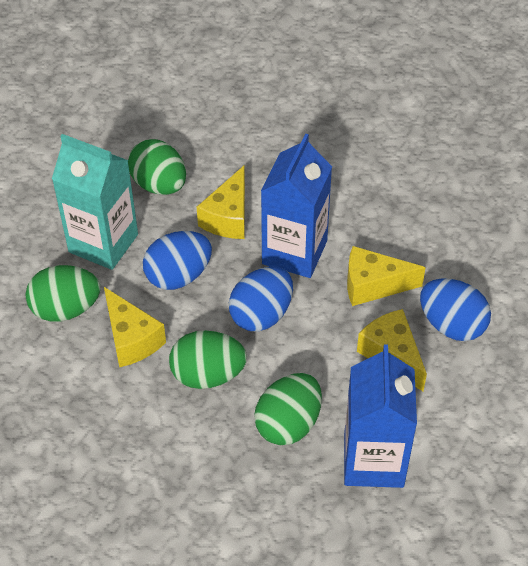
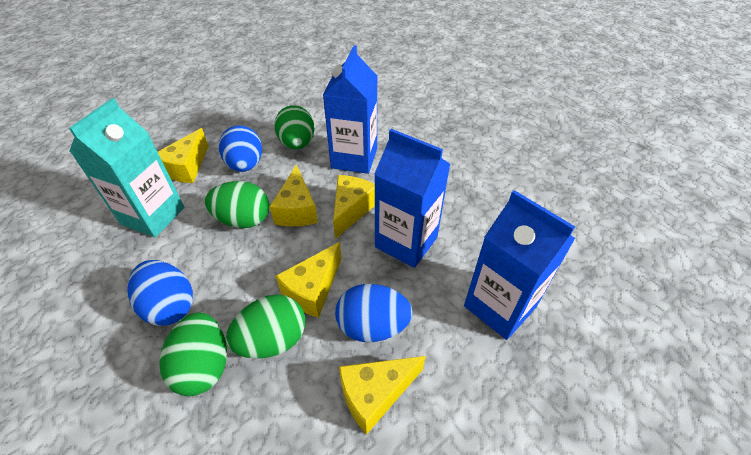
blue carton: [261,133,332,278] [344,344,417,488] = 2 -> [323,45,377,174] [374,129,450,268] [464,190,576,340] = 3
yellow cheese: [104,287,166,367] [197,166,245,239] [347,246,426,306] [357,309,427,391] = 4 -> [158,128,209,183] [270,165,318,227] [276,242,341,318] [333,175,375,239] [339,356,426,435] = 5

